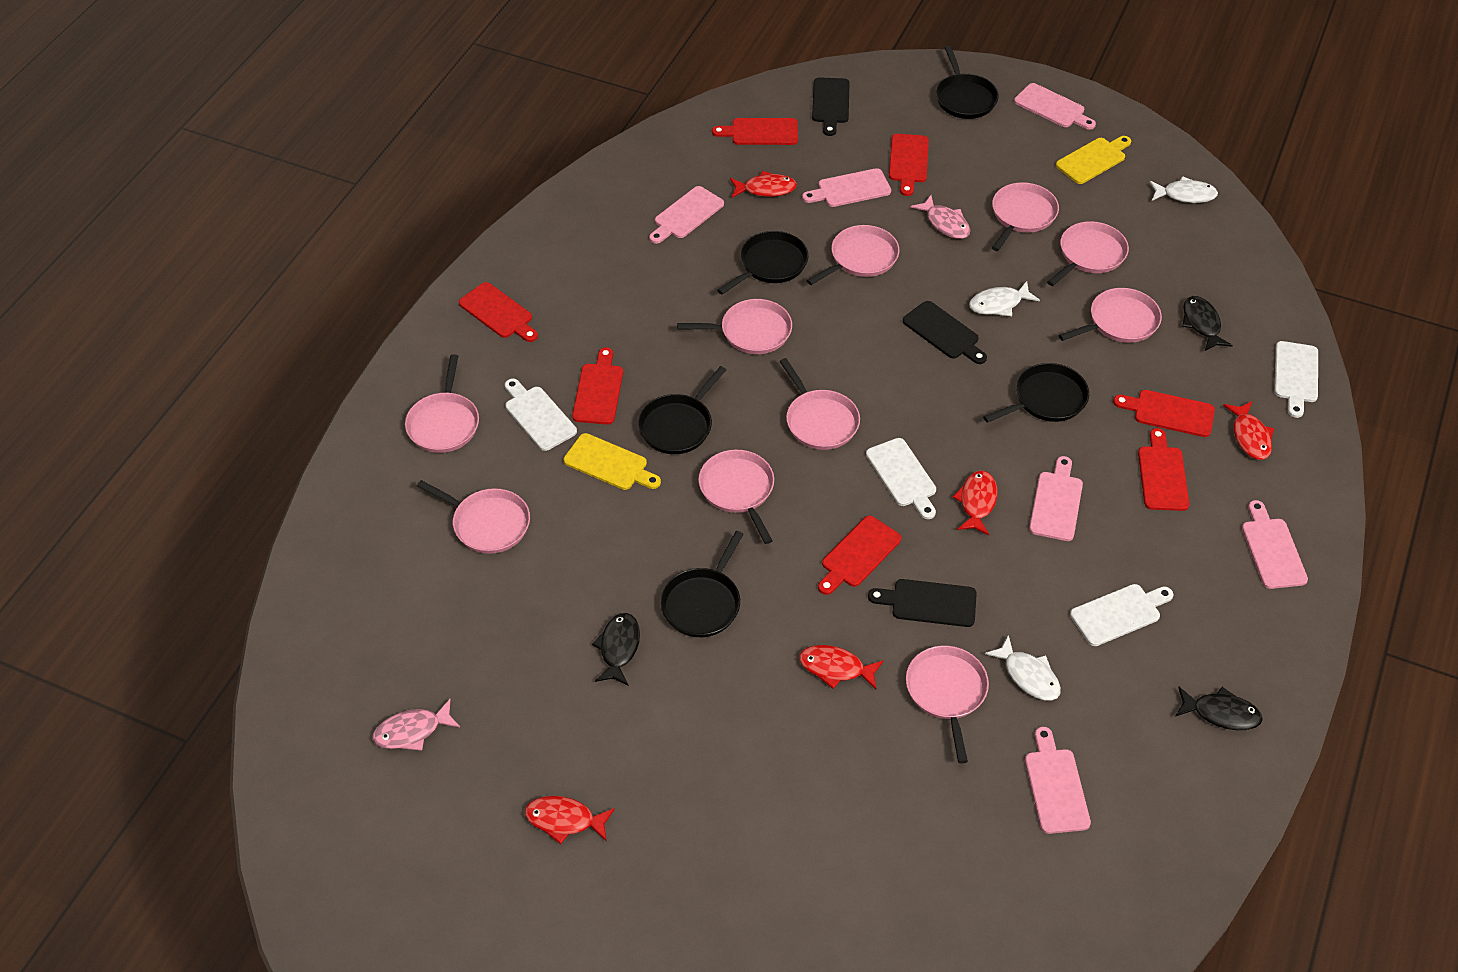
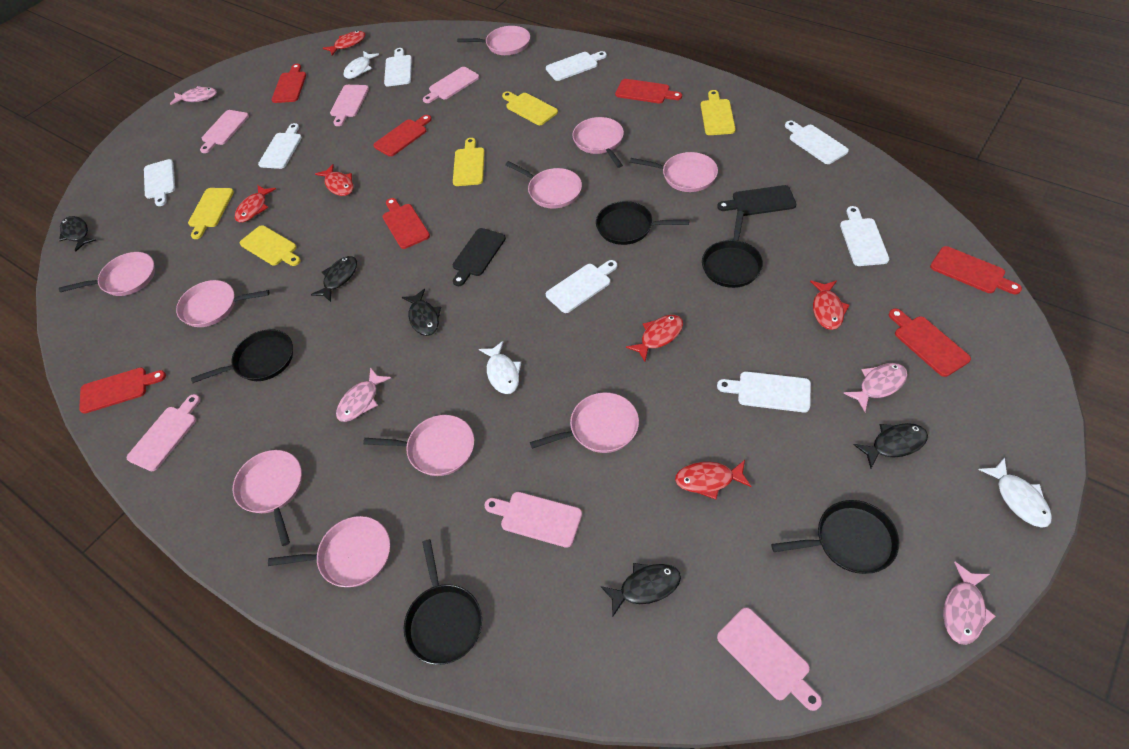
black cutting board: [812,77,850,136] [868,579,977,627] [903,301,987,364] = 3 -> [453,228,506,286] [717,185,796,216] = 2
black fish: [592,613,640,686] [1175,687,1263,730] [1182,296,1233,351] = 3 -> [59,216,96,252] [311,256,357,302] [402,289,441,336] [601,563,681,616] [854,423,928,468] = 5
pink fish: [373,699,460,751] [911,195,970,239] = 2 -> [170,86,217,105] [336,367,391,422] [843,363,908,412] [943,562,995,645] = 4
red fish: [525,796,615,844] [730,171,797,198] [799,645,884,689] [953,471,998,535] [1223,401,1274,460] = 5 -> [235,185,276,222] [315,164,353,196] [323,31,365,55] [626,315,683,362] [675,460,751,499] [810,281,850,330] = 6
white cutting board: [505,379,577,451] [866,438,936,519] [1070,584,1173,646] [1274,341,1318,418] = 4 -> [144,159,175,206] [258,123,302,169] [384,48,412,86] [546,51,607,81] [546,260,617,313] [717,371,811,412] [785,121,849,164] [840,206,889,266] = 8
yellow cutting board: [563,433,661,490] [1056,136,1131,184] = 2 -> [188,188,234,239] [240,225,301,266] [453,138,485,186] [502,91,558,125] [701,90,736,135] = 5

